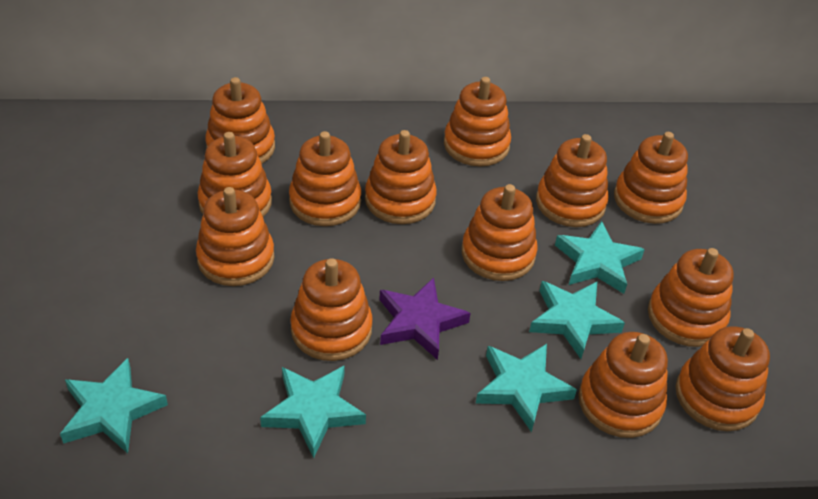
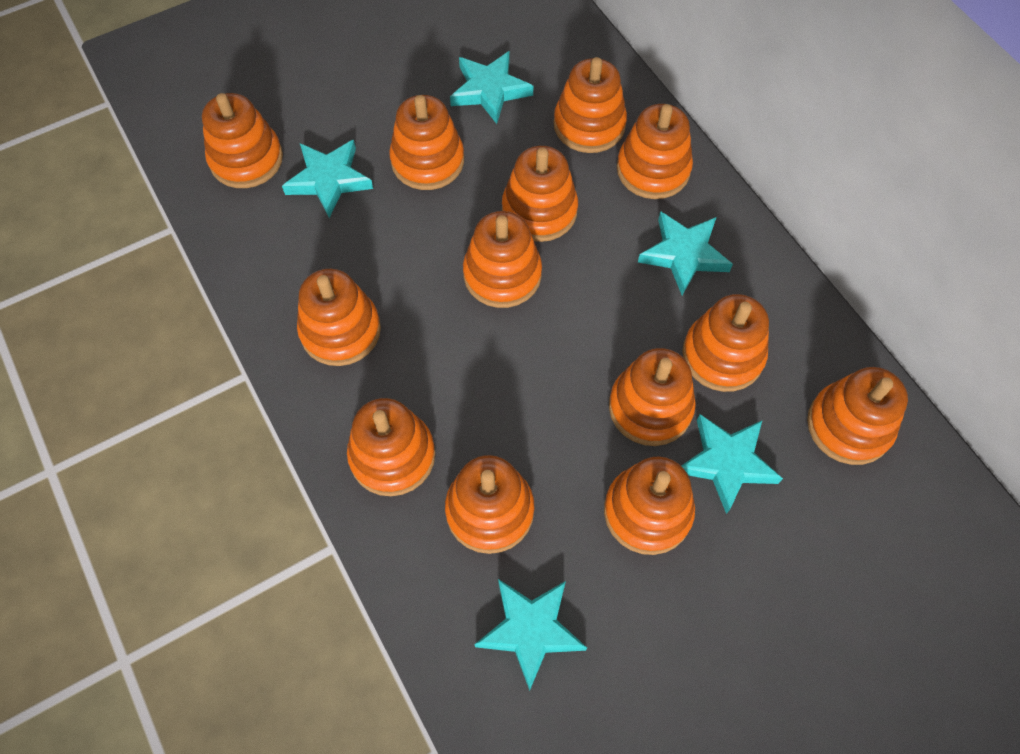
purple star: [379,278,470,360] = 1 -> none = 0

